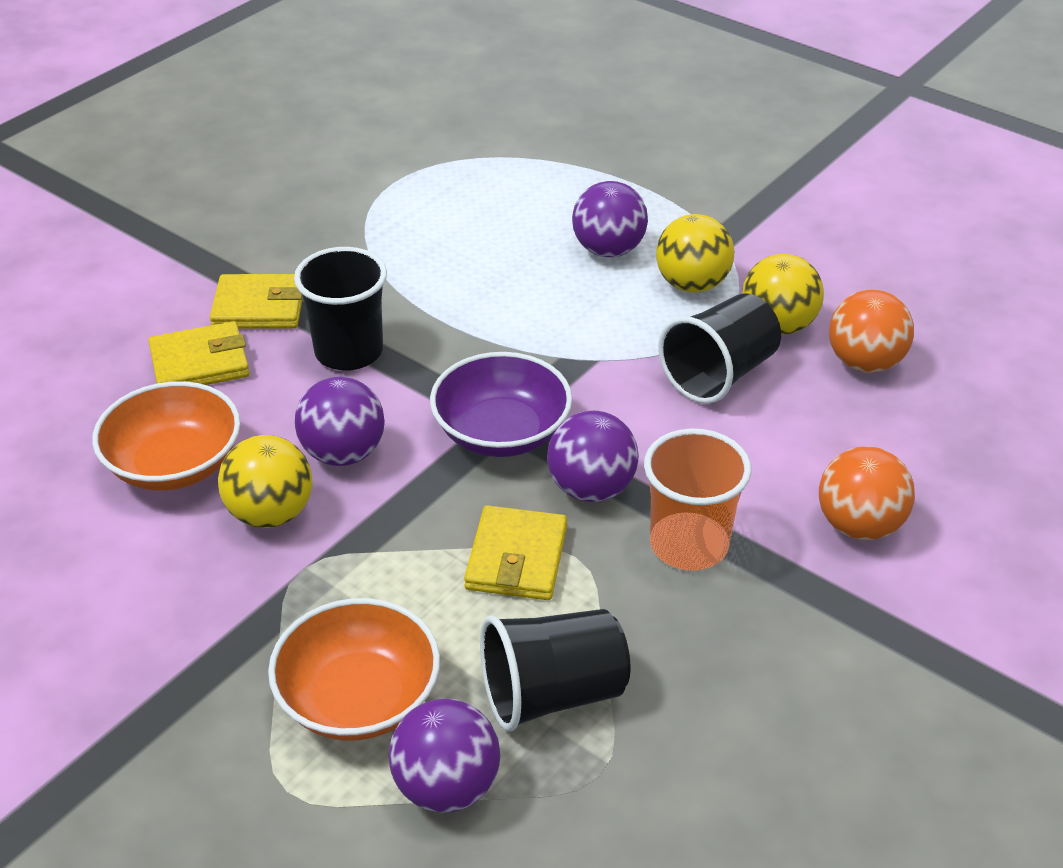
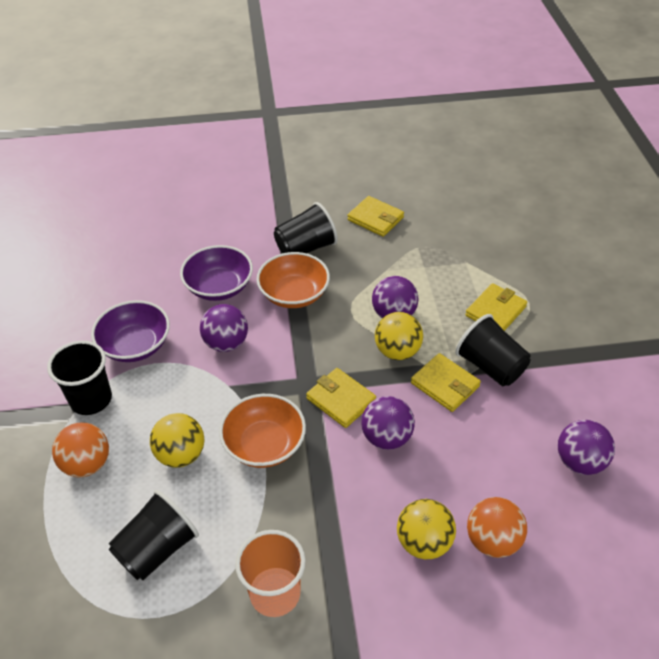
black cup: [294,247,387,371] [480,609,631,731] [658,294,781,404] = 3 -> [47,341,112,415] [109,490,199,580] [274,202,338,253] [455,314,531,386] = 4
purple bowl: [430,352,572,457] = 1 -> [91,300,170,362] [180,245,253,301] = 2
yellow wallet: [149,321,250,385] [210,274,303,329] [464,505,567,600] = 3 -> [306,368,376,428] [347,196,404,237] [411,353,481,412] [465,283,527,331] = 4

